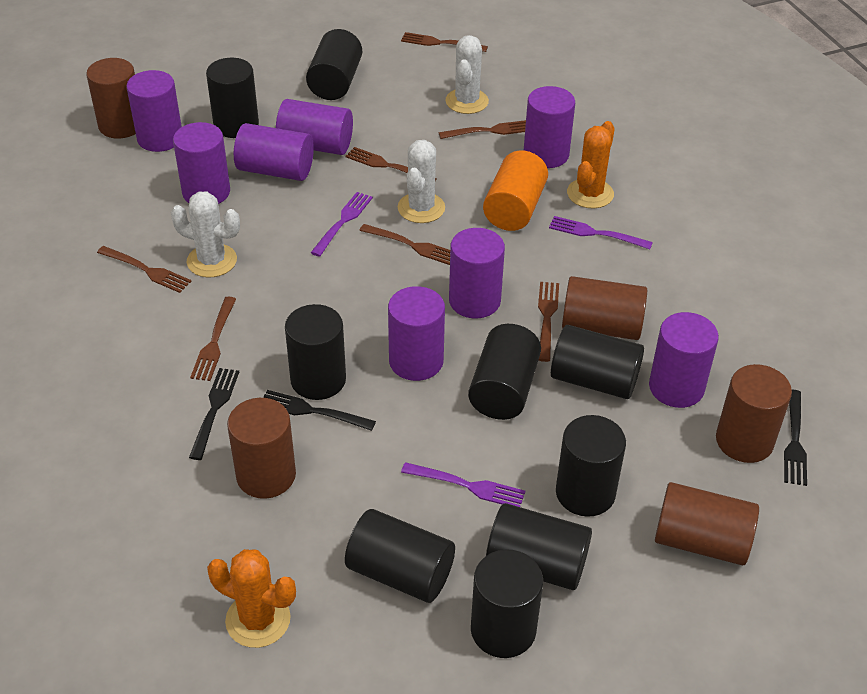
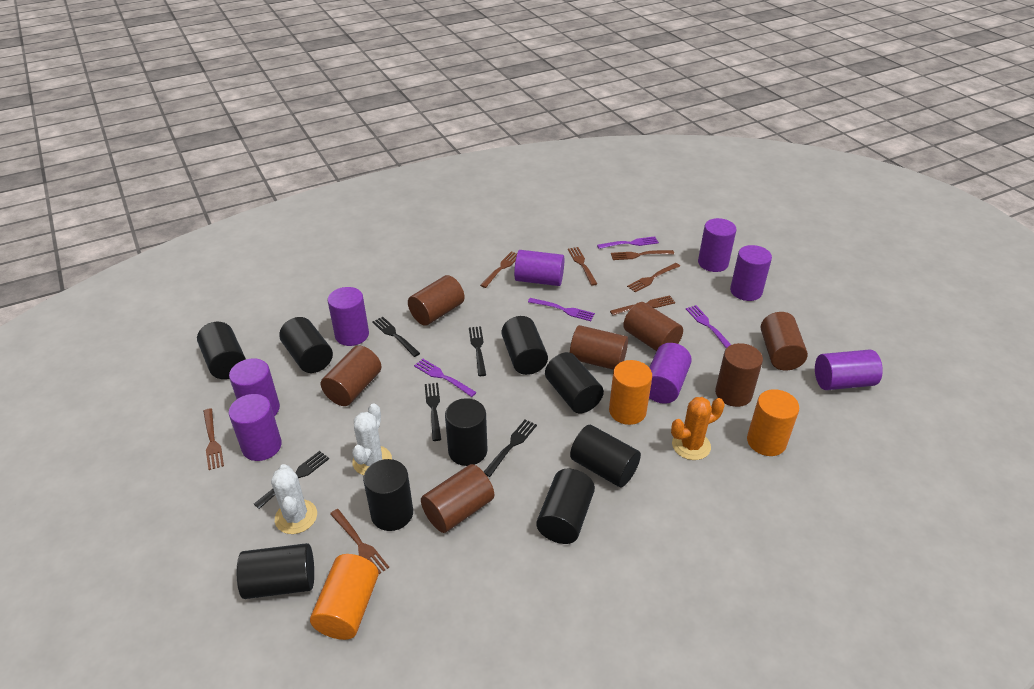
black fork: [189,368,239,460] [264,390,376,431] [784,389,807,486] = 3 -> [254,451,329,509] [372,317,420,357] [425,383,441,441] [469,326,486,376] [484,419,537,477] = 5
brown cylinder: [86,58,136,138] [227,398,296,499] [562,276,647,340] [655,482,759,566] [716,364,792,463] = 5 -> [321,346,382,406] [408,275,465,326] [421,464,494,533] [570,325,628,370] [623,302,683,351] [715,343,763,407] [761,312,808,371] = 7
orange cactus: [207,549,296,648] [567,121,615,209] = 2 -> [671,397,725,460] = 1
orange cylinder: [483,150,548,231] = 1 -> [310,554,379,640] [609,360,652,425] [747,389,799,456] = 3
purple fork: [311,192,373,257] [401,462,525,507] [549,216,653,249] = 3 -> [414,359,477,397] [528,298,595,321] [597,236,659,249] [686,305,731,348] = 4
white cactus: [171,191,240,277] [398,140,445,223] [445,35,489,114] = 3 -> [271,464,317,534] [352,403,392,475] = 2

